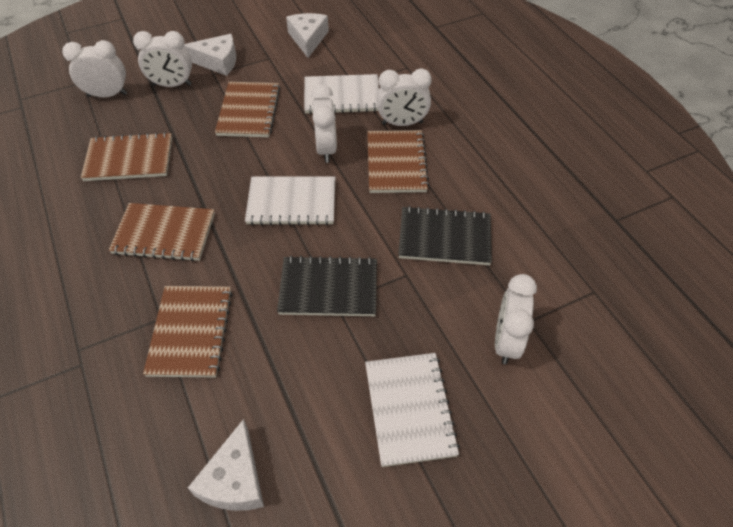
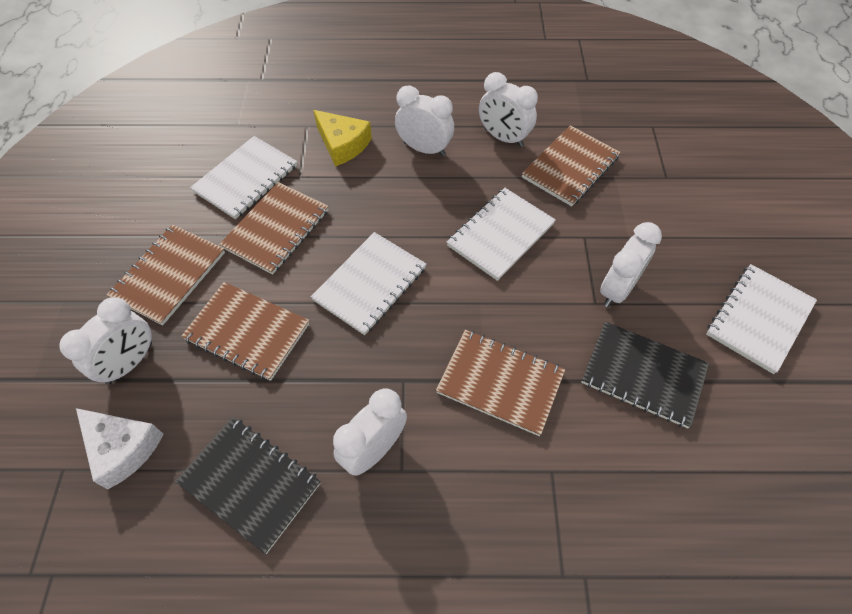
white cheese: [184,34,236,76] [188,419,264,511] [286,13,329,58] = 3 -> [76,408,164,489] = 1
white notebook: [245,176,336,226] [304,74,379,114] [365,353,460,467] = 3 -> [190,136,297,219] [311,232,426,335] [447,188,556,281] [706,264,817,374] = 4
yellow cheese: none = 0 -> [313,110,372,166] = 1

